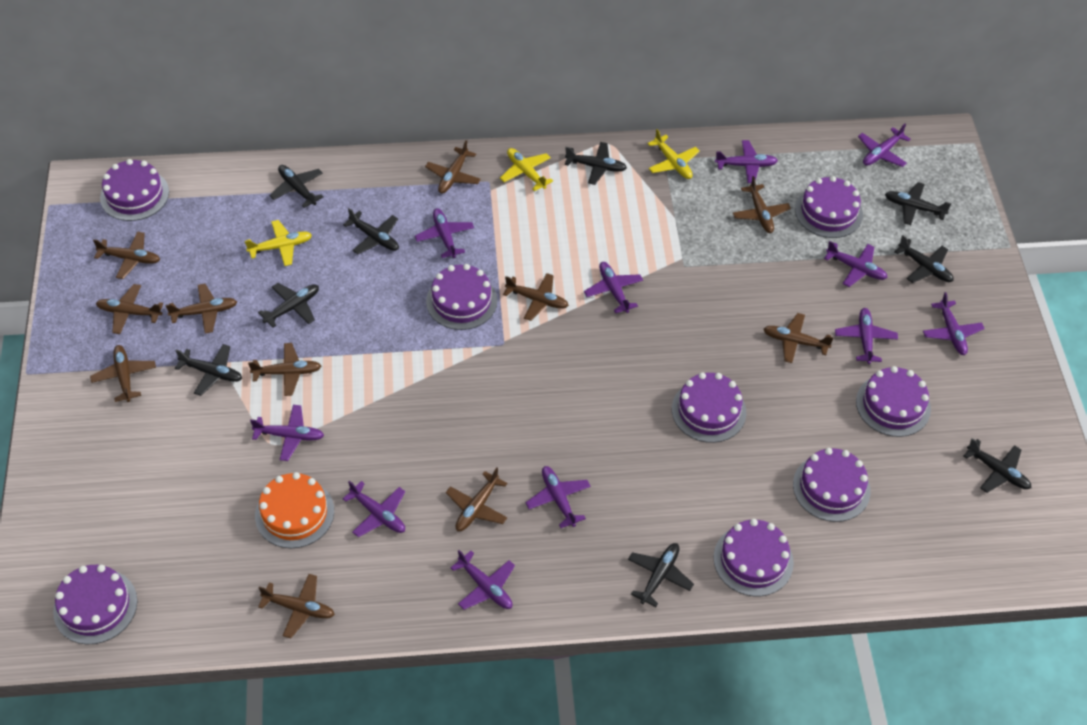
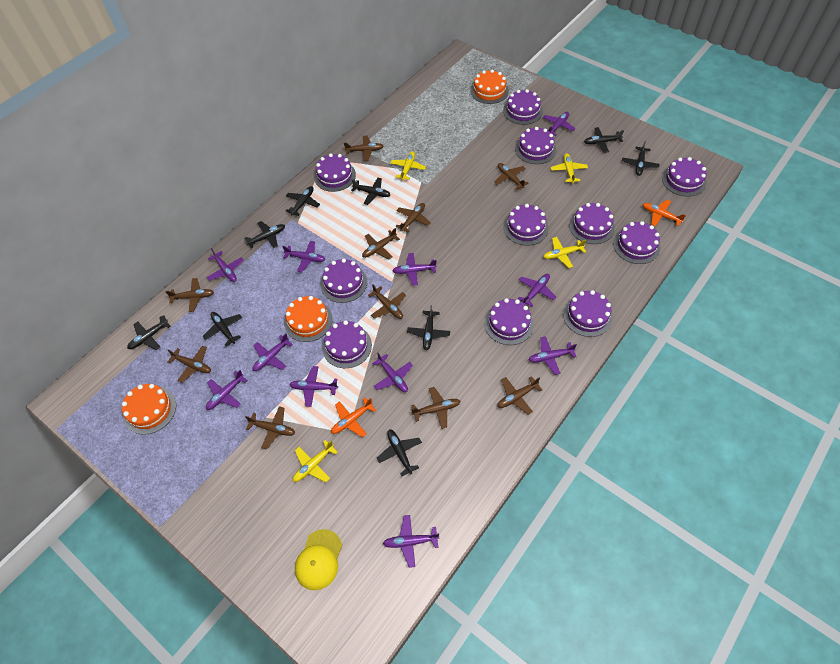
brown plane: [90,345,156,402] [93,231,160,279] [96,284,163,334] [165,284,237,333] [248,343,321,396] [258,574,335,638] [425,140,481,194] [446,468,507,531] [503,273,569,321] [733,176,791,233] [763,313,834,363] = 11 -> [165,278,214,312] [167,346,211,383] [245,406,295,450] [344,135,384,161] [362,228,400,259] [368,284,406,319] [395,203,431,233] [411,387,461,429] [494,163,529,190] [497,376,542,415] = 10
orange cake: [255,472,334,548] = 1 -> [122,384,176,435] [284,296,333,342] [470,69,509,104] = 3
orange plane: none = 0 -> [331,398,376,437] [643,200,686,227] = 2
purple cake: [53,565,137,645] [100,159,169,221] [426,264,497,330] [672,372,746,443] [713,519,794,596] [793,448,871,522] [795,176,863,238] [856,366,931,437] = 8 -> [314,153,356,192] [320,259,367,303] [322,320,372,368] [484,298,534,345] [503,89,543,125] [504,204,549,246] [515,127,557,164] [563,290,613,337] [569,203,615,244] [613,221,660,264] [662,157,707,196] = 11
yellow cap: none = 0 -> [295,529,342,590] = 1
yellow plane: [245,220,312,266] [500,148,553,191] [647,129,700,179] = 3 -> [293,440,338,482] [390,151,426,180] [543,237,586,268] [551,153,588,183] = 4

